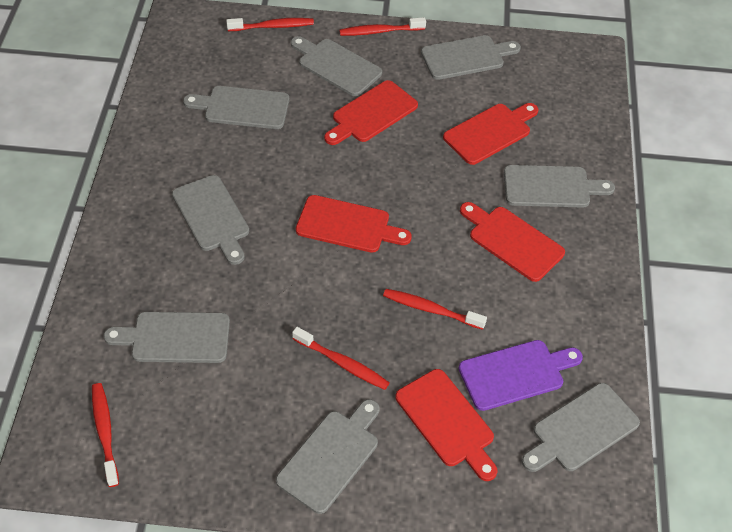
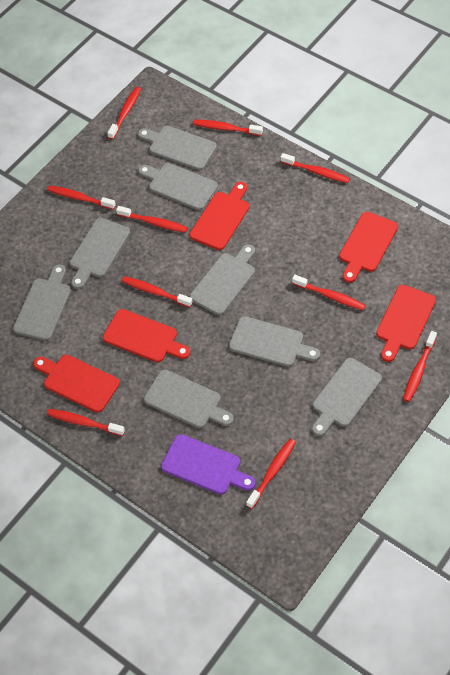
red toothbrush: [92,383,119,487] [226,18,314,31] [292,327,390,390] [339,17,426,36] [383,289,487,330] = 5 -> [47,186,116,210] [47,409,125,436] [107,87,141,140] [116,206,188,233] [122,276,193,307] [193,120,263,136] [246,439,296,509] [281,153,350,183] [292,275,366,310] [403,331,437,402] = 10

